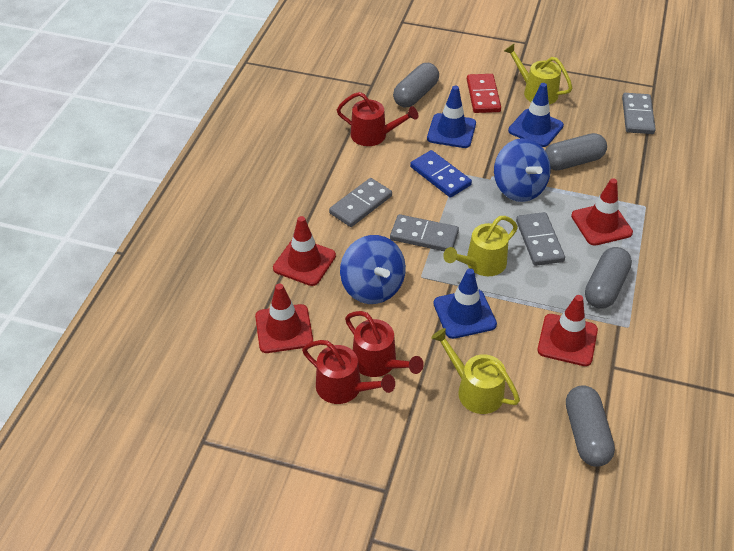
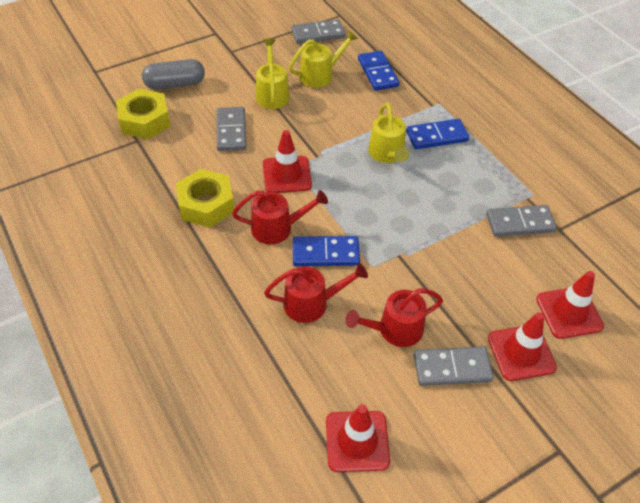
blue domino: [410,150,472,198] = 1 -> [293,236,360,266] [358,51,399,91] [406,119,469,149] = 3
blue spinning top: [340,235,406,304] [494,138,551,202] = 2 -> none = 0
blue traffic cone: [427,86,476,148] [433,268,497,339] [508,83,564,147] = 3 -> none = 0
grey capsule: [393,63,439,107] [545,133,607,170] [566,385,615,467] [585,247,632,309] = 4 -> [142,59,205,89] = 1
red domino: [467,74,501,113] = 1 -> none = 0
yellow nut: none = 0 -> [116,89,170,139] [176,169,234,227] = 2

